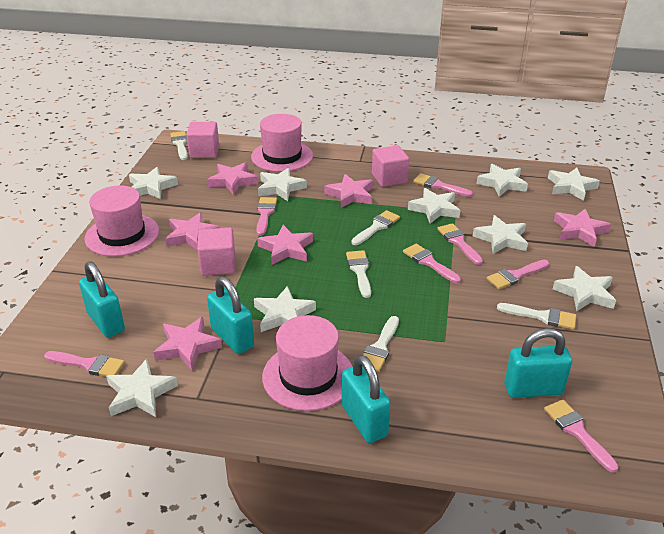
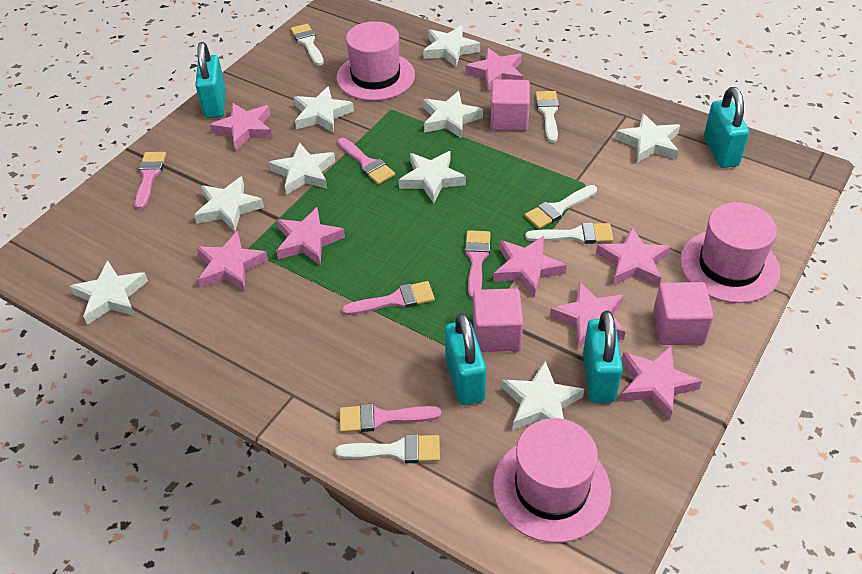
pink brush: [44,351,125,376] [256,197,277,236] [403,244,461,283] [413,173,473,197] [437,223,483,265] [487,260,549,289] [544,400,618,473] = 7 -> [135,152,166,209] [338,138,395,184] [340,404,441,433] [342,281,435,315] [465,230,491,299] = 5
pink star: [154,317,222,370] [165,212,220,251] [207,162,258,195] [257,225,313,265] [324,174,373,208] [554,209,611,247] = 6 -> [196,231,268,291] [210,103,272,150] [276,207,345,265] [466,48,523,92] [493,236,567,297] [550,282,626,348] [596,227,671,286] [621,346,702,420] = 8

